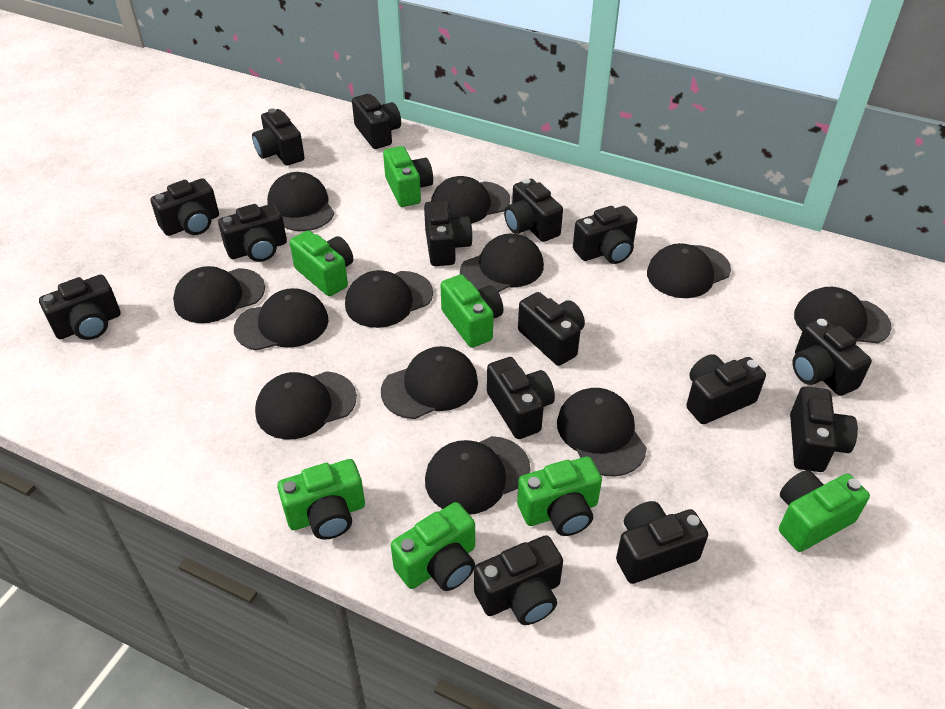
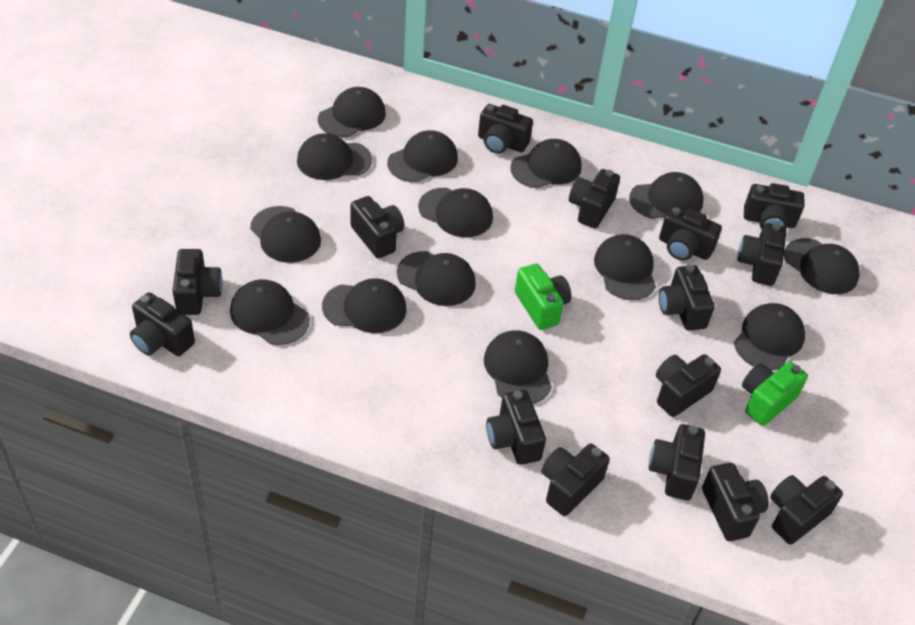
black cap: [173,266,265,323] [234,288,328,351] [255,371,357,440] [267,172,334,231] [345,270,433,328] [381,346,478,419] [425,436,531,515] [431,176,510,224] [460,233,544,292] [557,388,647,477] [647,243,731,298] [794,287,892,343] = 12 -> [230,279,310,345] [250,206,321,263] [297,133,372,180] [318,87,386,137] [322,278,406,333] [387,130,458,182] [397,251,476,306] [418,188,493,237] [484,330,552,404] [510,139,582,188] [594,234,656,300] [629,172,703,219] [734,303,805,370] [784,238,860,294] = 14
green camera: [277,459,365,540] [290,230,353,296] [383,146,433,207] [391,502,475,591] [441,274,503,348] [517,457,602,536] [779,470,870,552] = 7 -> [515,264,571,330] [742,361,808,426] = 2

